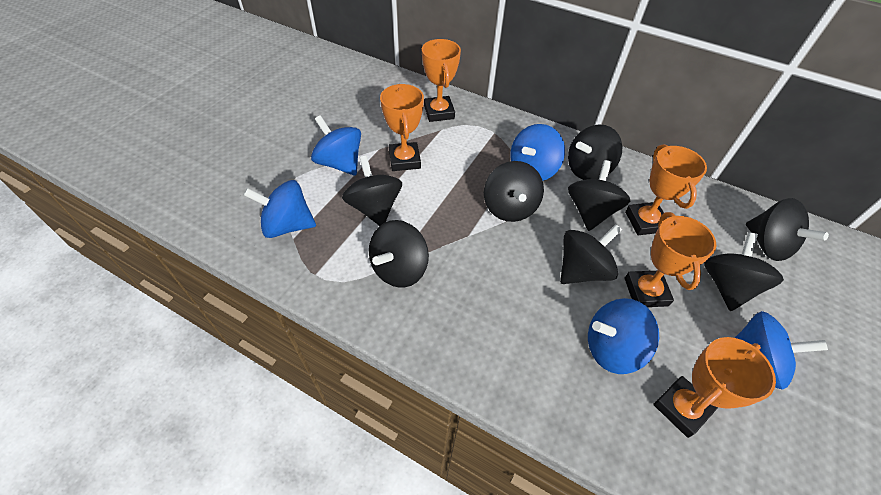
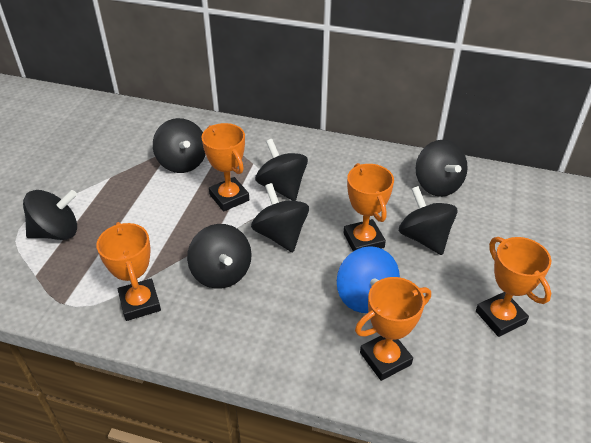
black spinning top: [342,156,402,226] [369,220,429,288] [484,161,544,222] [560,224,622,284] [568,125,622,180] [568,160,630,231] [704,232,784,311] [746,198,829,261] = 8 -> [23,190,77,240] [153,118,206,173] [187,224,252,289] [251,183,309,252] [255,139,308,201] [399,186,457,255] [416,140,468,197] = 7
blue spinning top: [244,180,316,238] [311,115,361,176] [510,124,565,181] [588,298,659,374] [735,311,828,390] = 5 -> [337,246,400,313] = 1

